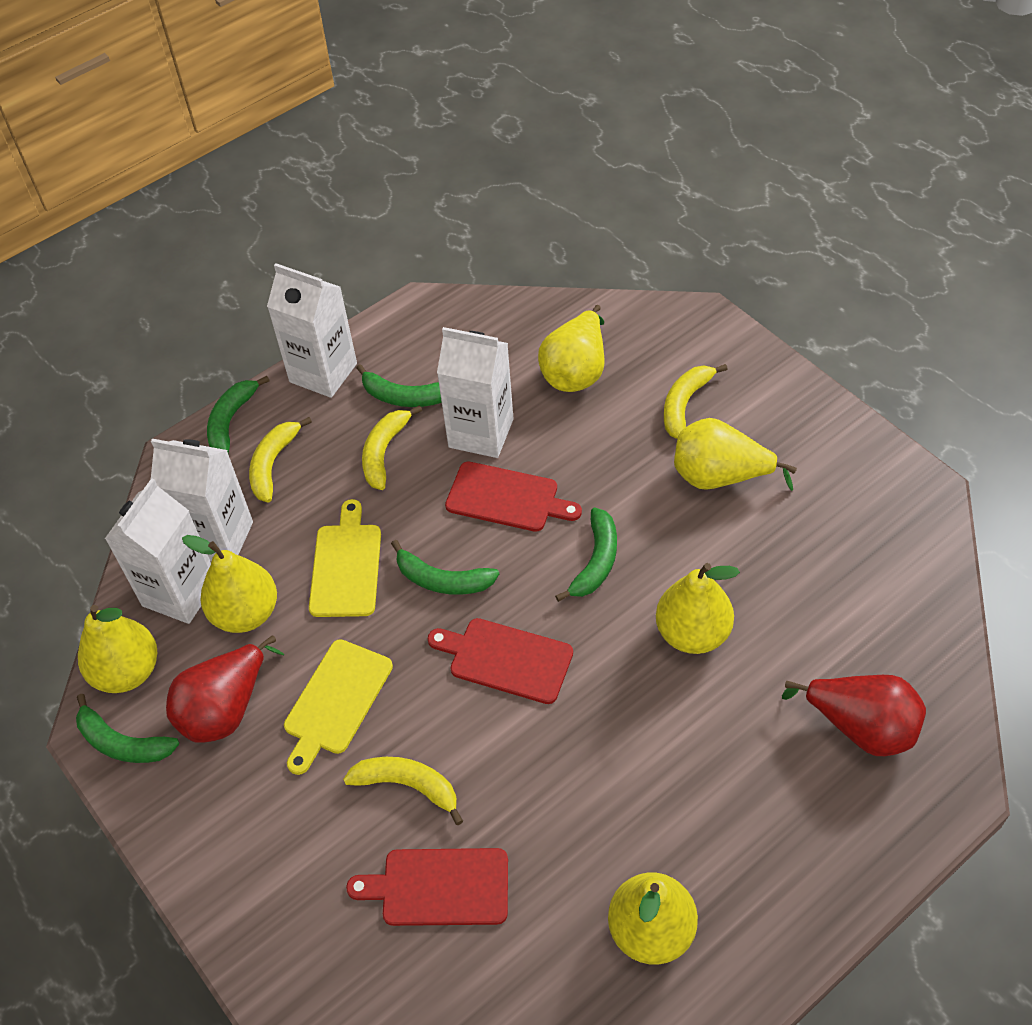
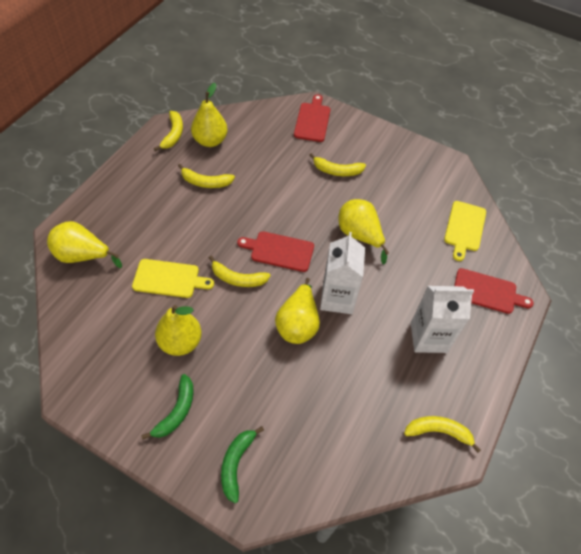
green banana: [76,694,179,763] [207,376,270,454] [356,364,442,407] [391,540,499,595] [555,508,617,602] = 5 -> [141,374,194,439] [221,426,264,503] = 2
red pear: [166,635,284,743] [782,675,926,756] = 2 -> none = 0
white carton: [105,478,211,624] [151,439,253,561] [267,263,357,398] [437,327,514,458] = 4 -> [320,232,365,314] [411,286,474,353] = 2
yellow banana: [249,417,312,502] [343,757,463,825] [362,405,422,490] [664,364,728,439] = 4 -> [154,111,183,151] [178,164,235,188] [209,256,271,287] [309,153,366,176] [404,416,481,453] = 5
yellow pear: [78,605,157,693] [182,535,277,633] [538,305,605,392] [608,873,698,964] [656,563,740,654] [674,418,797,491] = 6 -> [47,221,122,268] [155,305,202,356] [191,83,228,147] [275,278,320,344] [338,199,389,264] = 5

